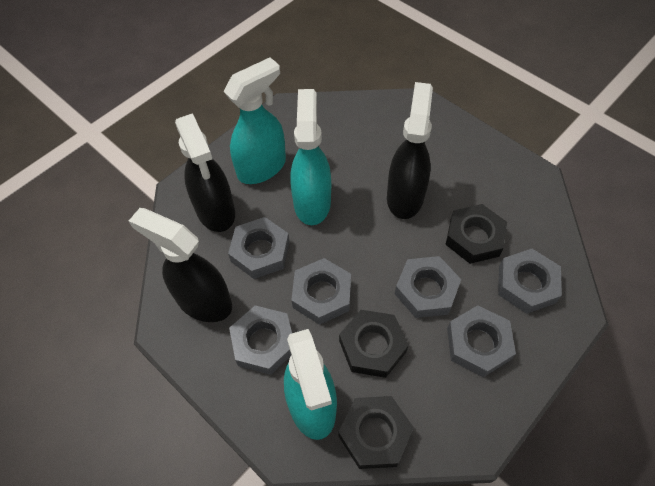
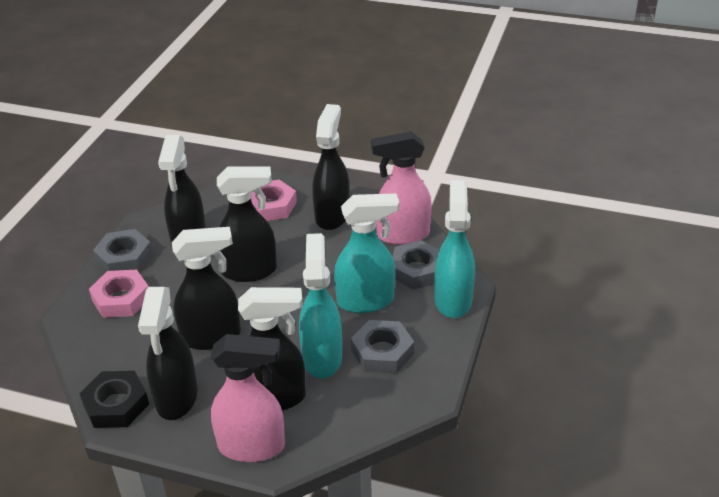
black nut: [338,396,414,469] [339,310,409,378] [445,204,507,264] = 3 -> [79,371,149,428] = 1
black spray bottle: [129,208,232,322] [175,113,235,232] [387,82,433,219] = 3 -> [138,287,198,420] [158,135,206,245] [172,227,241,350] [217,166,277,282] [238,287,306,411] [312,104,350,230] = 6
grey nut: [228,217,290,279] [229,306,292,375] [291,258,351,325] [395,256,461,318] [447,305,516,377] [498,249,562,314] = 6 -> [93,229,153,272] [351,320,414,373] [392,240,440,290] = 3
pink nut: none = 0 -> [89,269,149,318] [251,180,297,221] = 2
pink spray bottle: none = 0 -> [211,334,285,462] [371,131,432,245] = 2

